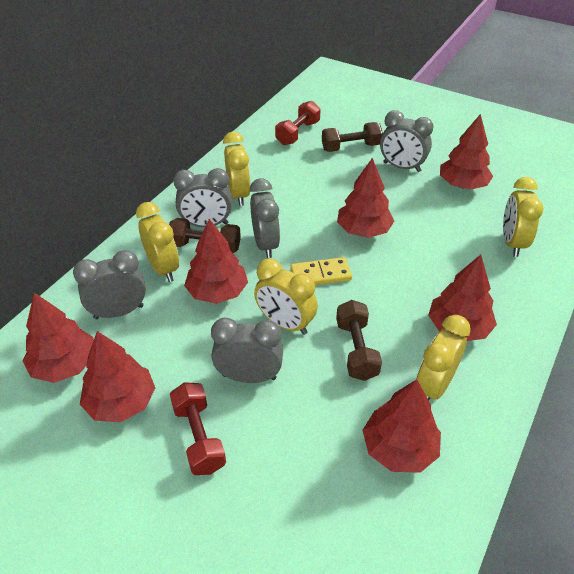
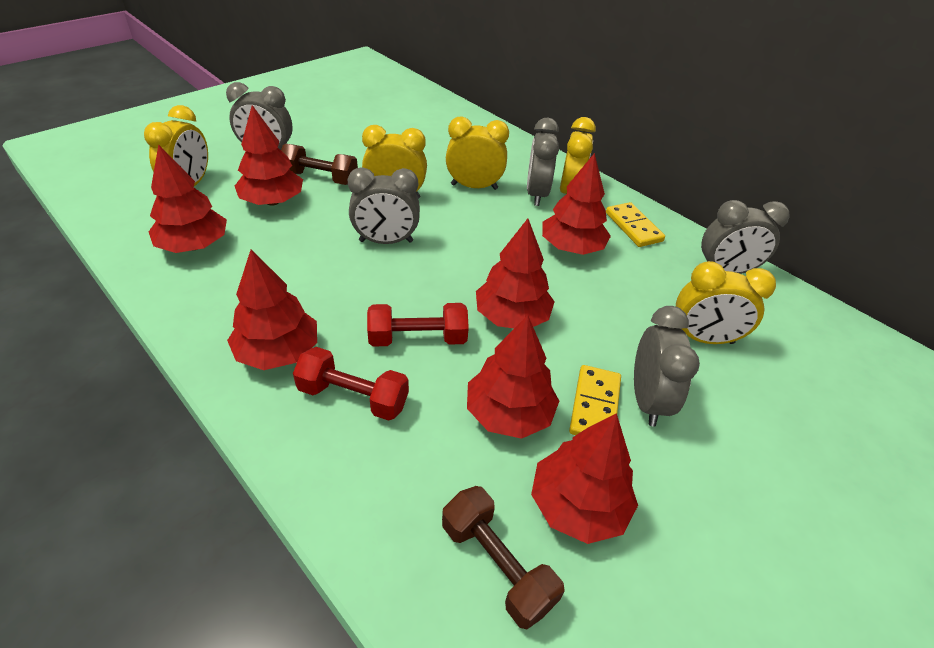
brown dumbbell: [169,218,241,253] [322,122,383,152] [336,300,382,381] = 3 -> [281,144,358,185] [442,486,565,630] = 2
yellow domino: [290,257,352,285] = 1 -> [569,365,621,435] [606,202,665,247] = 2

